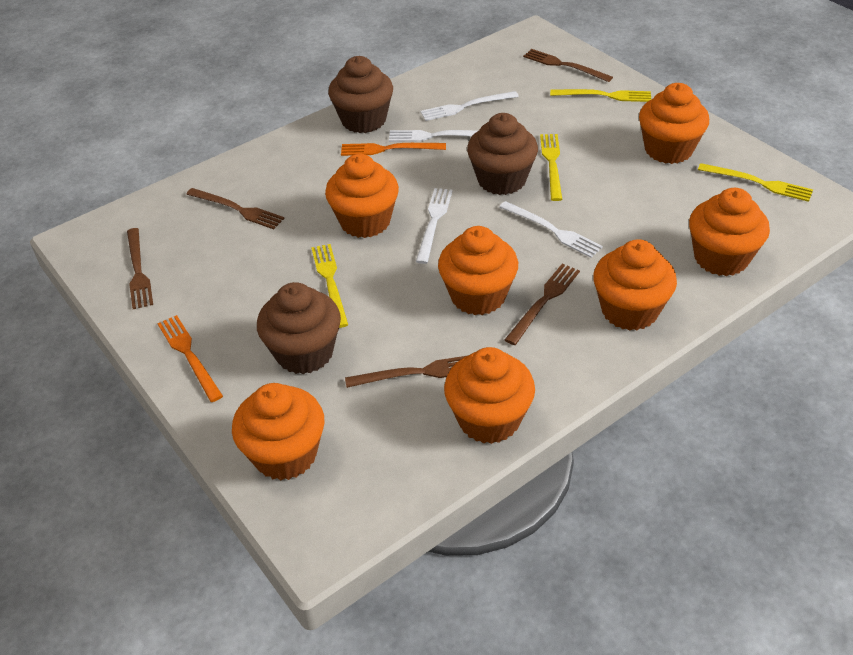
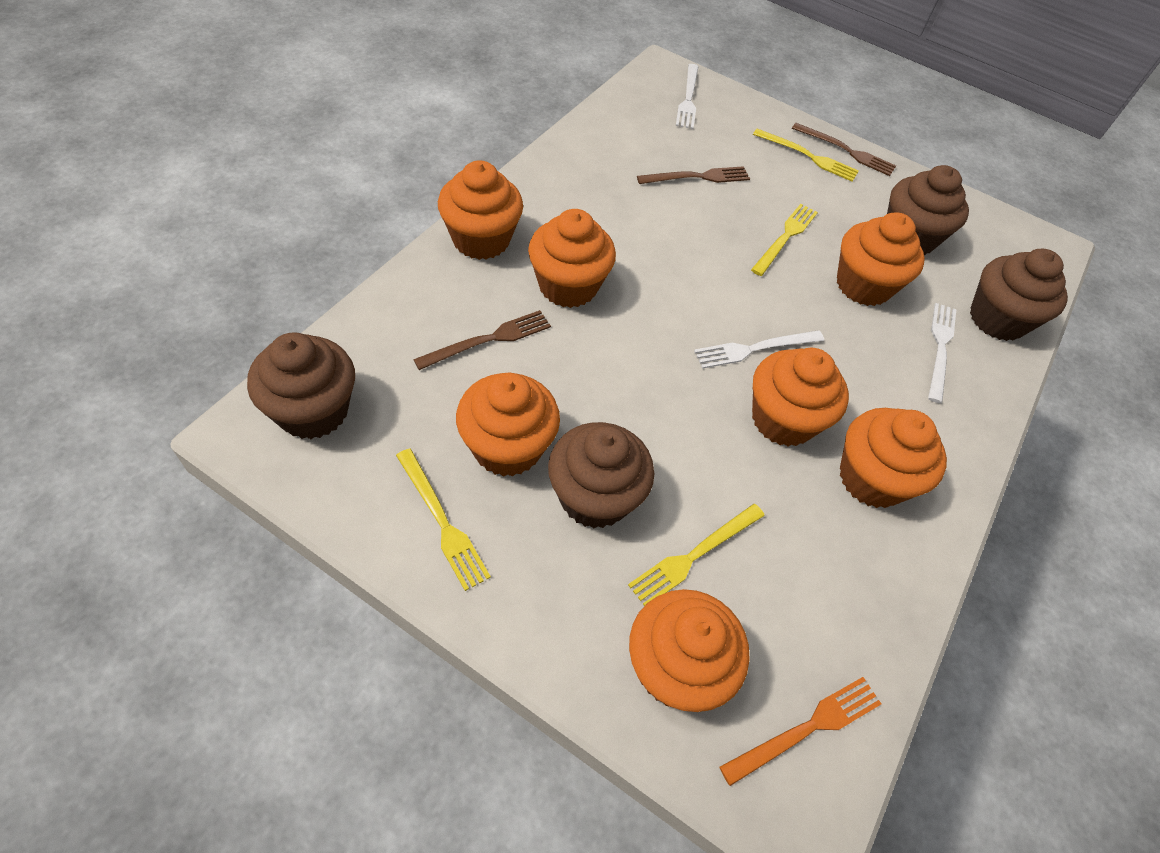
brown cupcake: [257,282,341,374] [328,56,393,133] [467,113,538,195] = 3 -> [247,332,355,439] [548,422,654,528] [887,165,969,255] [970,249,1068,341] = 4
brown fork: [127,228,153,309] [186,188,285,229] [345,355,469,388] [505,264,580,345] [523,49,613,82] = 5 -> [413,310,551,370] [637,166,750,184] [792,123,896,176] = 3
orange fork: [157,315,223,402] [341,143,446,156] = 2 -> [719,677,881,786] = 1
white fork: [389,130,478,142] [416,188,453,264] [420,91,519,121] [500,201,603,258] = 4 -> [676,64,698,129] [694,330,824,369] [928,303,956,403] = 3

